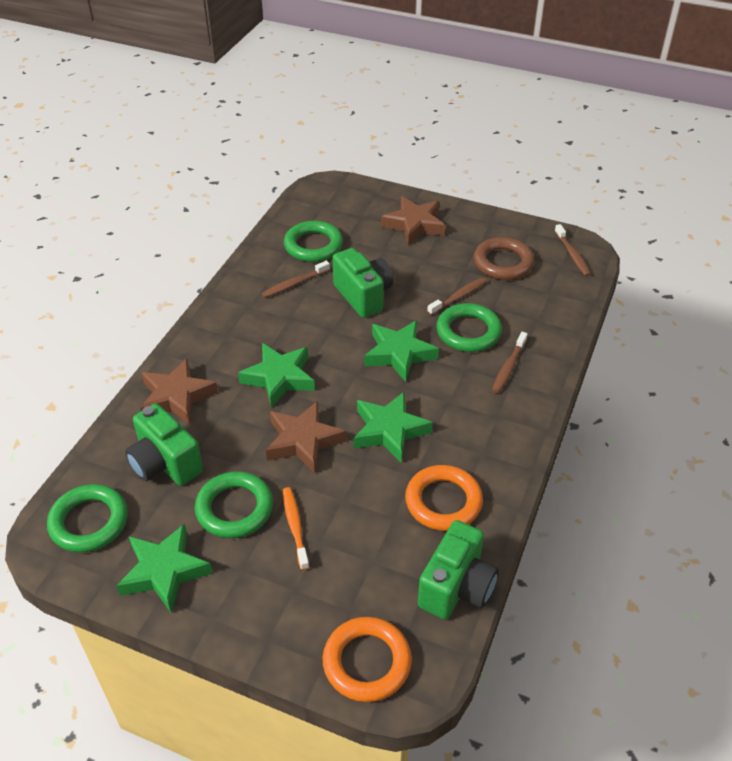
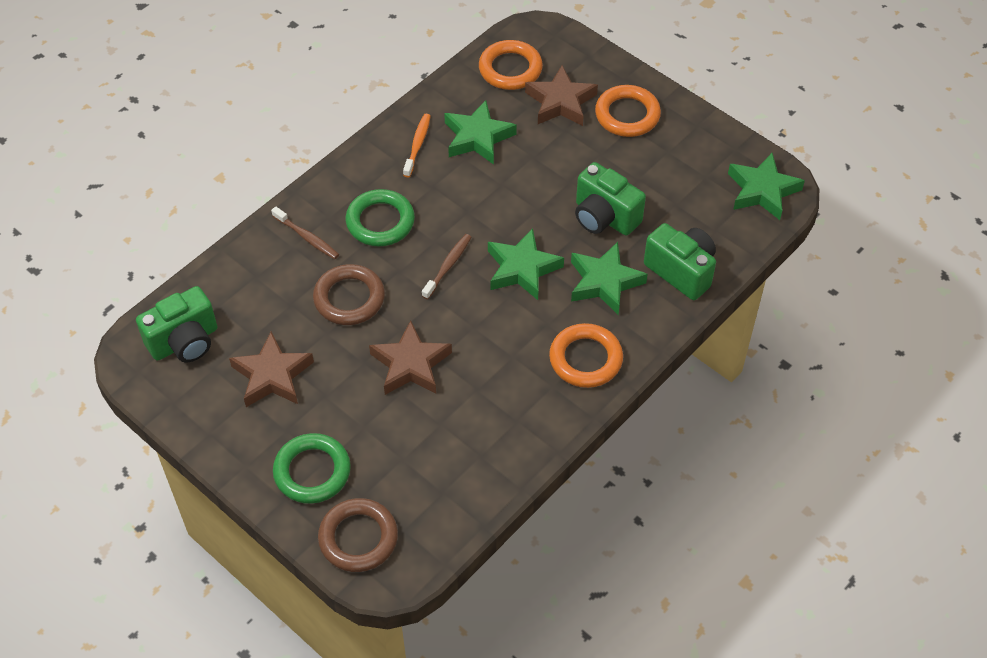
brown ring: [474,237,534,280] = 1 -> [313,264,385,325] [318,498,398,572] = 2
brown toothbrush: [261,260,330,298] [427,277,487,315] [492,332,528,393] [555,224,591,276] = 4 -> [271,206,339,259] [422,234,471,299] = 2
green ring: [47,484,128,553] [195,471,273,538] [284,221,343,262] [436,303,502,352] = 4 -> [273,433,351,504] [345,189,415,247] = 2
orange ring: [323,617,412,702] [405,465,483,531] = 2 -> [479,40,543,90] [549,323,623,388] [595,85,661,137] = 3

